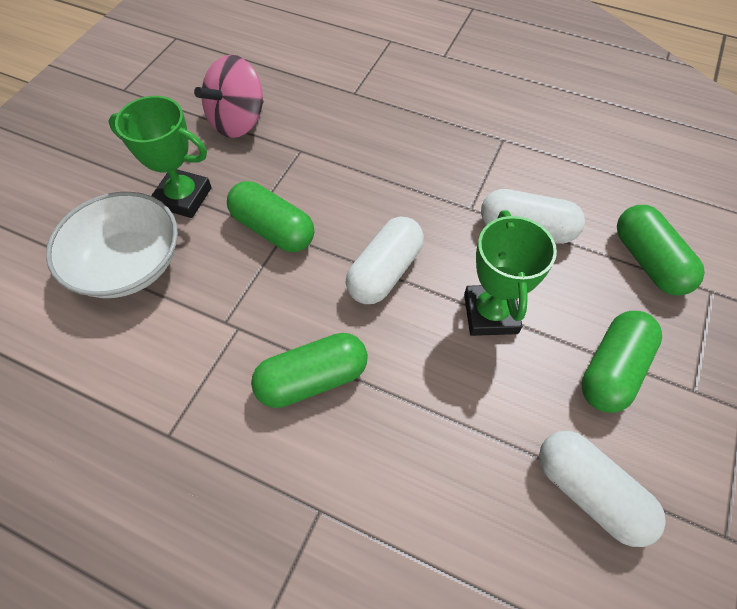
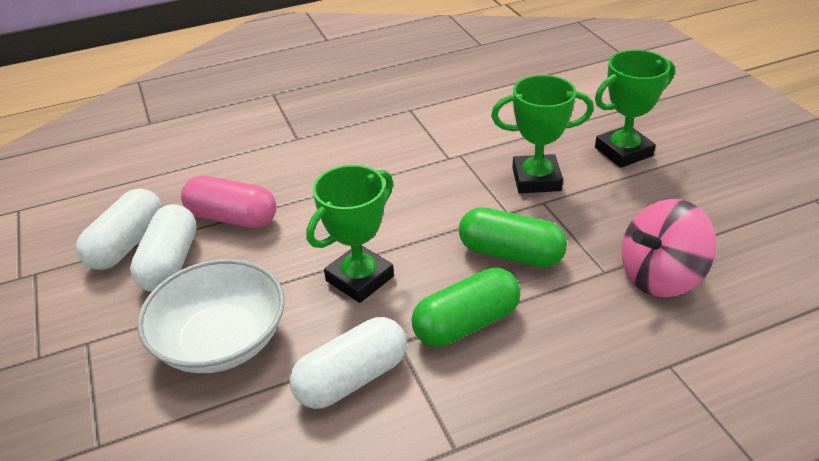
green capsule: [227,181,314,252] [251,333,368,408] [581,311,662,413] [617,205,705,296] = 4 -> [412,268,521,347] [459,207,567,268] = 2
green trophy: [108,96,212,218] [464,210,557,336] = 2 -> [306,165,394,303] [491,75,594,193] [595,50,675,168] = 3
pink capsule: none = 0 -> [181,176,276,228] = 1

